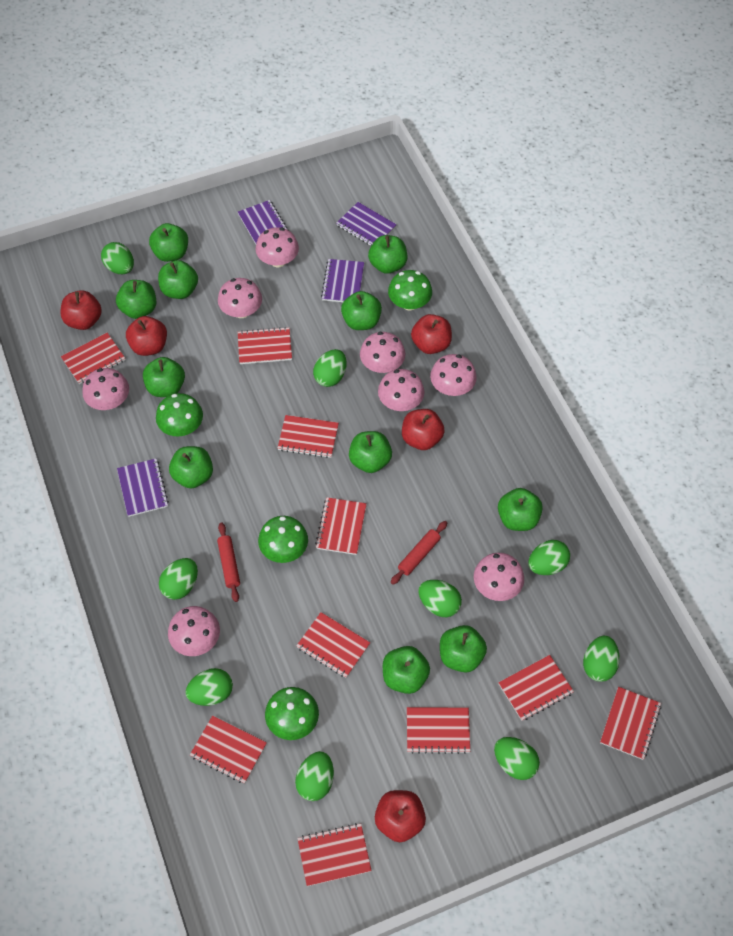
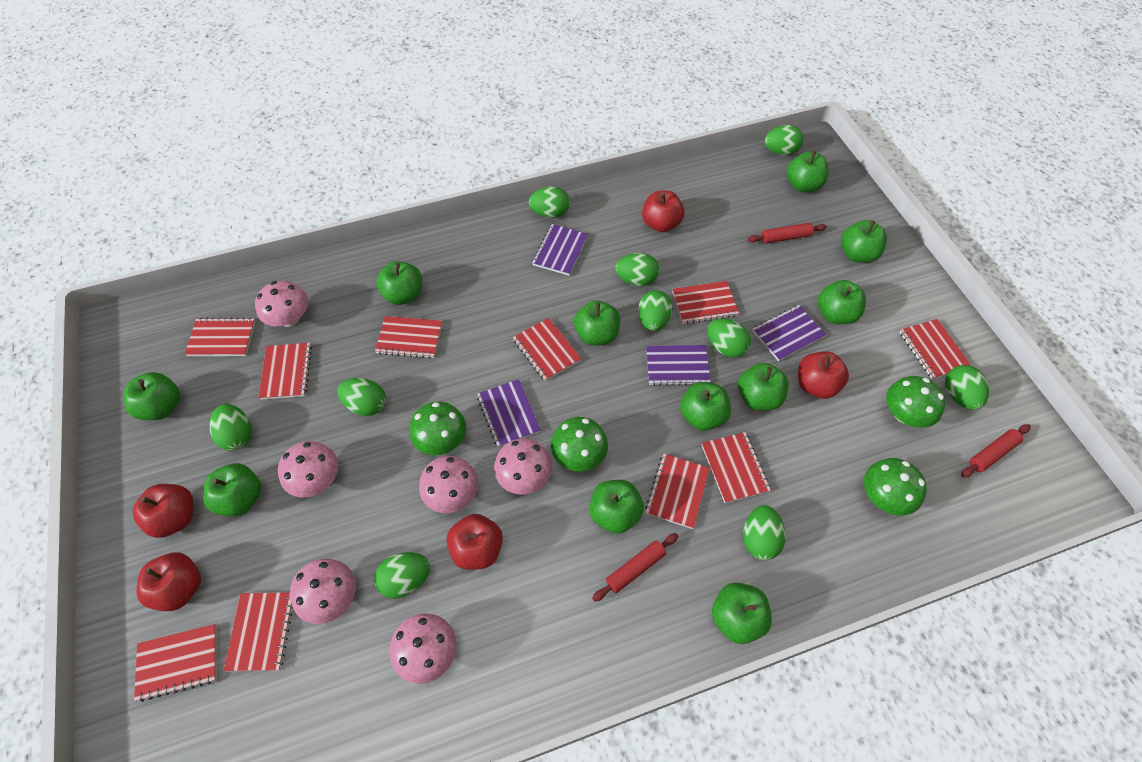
green egg: [101,242,134,274] [159,558,198,600] [185,668,233,706] [295,751,334,801] [313,349,347,387] [419,580,462,617] [494,737,540,780] [528,540,570,575] [583,635,620,682] = 9 -> [209,404,252,451] [338,378,386,416] [374,552,430,599] [529,186,570,218] [615,253,659,286] [638,290,673,331] [707,318,751,358] [743,505,785,560] [765,125,803,155] [945,365,989,410] = 10
pink mushroom: [82,368,129,410] [168,606,220,656] [218,278,262,318] [256,227,299,267] [360,332,405,373] [378,369,425,411] [430,354,477,396] [474,553,524,601] = 8 -> [255,281,308,327] [278,441,338,498] [290,559,356,624] [390,614,456,684] [419,456,478,513] [494,438,552,495] = 6
red rolling pin: [217,523,240,602] [391,521,447,585] = 2 -> [592,533,678,602] [748,223,827,244] [961,424,1031,478] = 3

